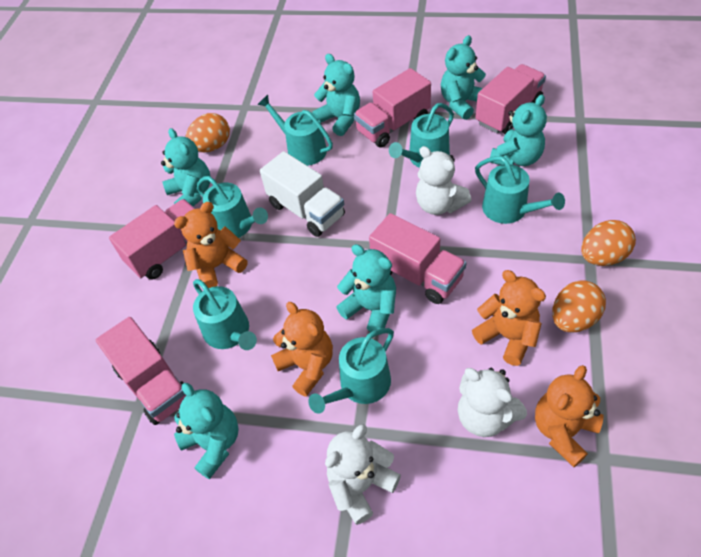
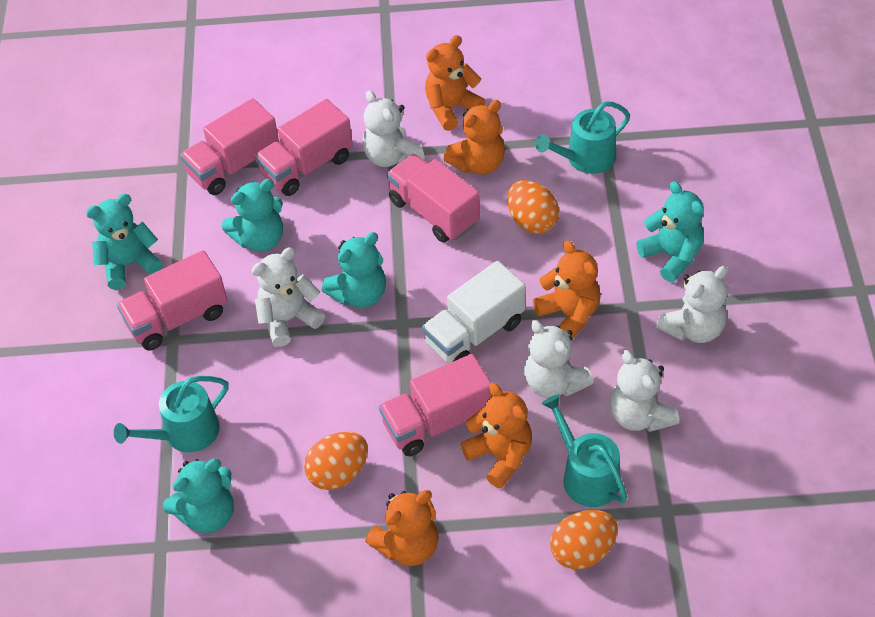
orange teddy bear: [174,202,247,288] [271,302,333,397] [472,270,546,366] [535,365,604,467] = 4 -> [365,490,439,566] [425,35,486,131] [443,100,505,175] [460,383,532,489] [533,240,600,338] = 5
turquoise teddy bear: [161,128,210,206] [174,383,239,479] [312,54,360,136] [336,244,396,332] [441,35,486,120] [490,95,547,166] = 6 -> [86,194,163,290] [163,459,234,533] [221,179,283,252] [322,232,386,308] [636,181,704,282] = 5
turquoise watering can: [193,279,257,350] [197,176,268,238] [257,95,333,166] [308,328,394,414] [389,103,454,168] [475,156,565,224] = 6 -> [114,376,229,453] [535,102,630,174] [541,394,627,507] = 3
white teddy bear: [325,424,401,525] [416,146,471,215] [458,368,527,437] = 3 -> [252,247,325,347] [363,90,425,167] [524,320,594,398] [610,350,680,432] [656,266,728,343] = 5

